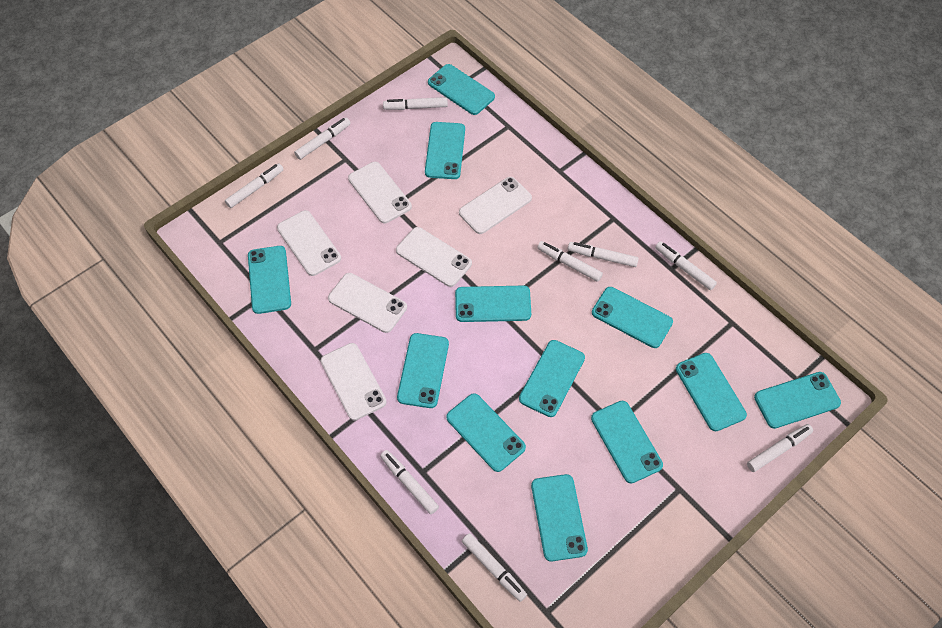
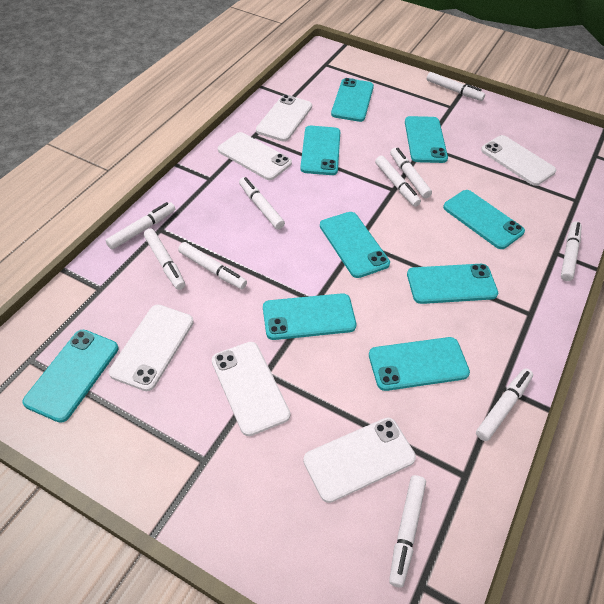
turquoise phone: [248,246,291,314] [397,333,449,408] [425,122,465,179] [428,64,495,115] [446,393,526,472] [455,286,531,322] [519,340,585,417] [531,474,588,561] [591,401,663,484] [592,287,673,348] [676,353,747,431] [754,372,841,429] = 12 -> [22,330,119,423] [263,293,356,340] [300,126,340,175] [320,212,390,278] [331,78,374,122] [369,337,470,391] [405,116,448,163] [407,264,498,304] [443,190,525,249] = 9
white marker: [225,163,284,208] [294,118,351,160] [380,450,439,514] [383,97,448,110] [462,533,527,602] [537,241,603,282] [568,242,639,267] [655,241,717,290] [747,424,813,472] = 9 -> [105,202,175,250] [144,229,185,290] [178,242,247,289] [239,177,285,230] [375,156,421,207] [389,475,426,588] [390,148,432,199] [427,72,485,101] [476,369,533,441] [561,221,582,281] = 10

